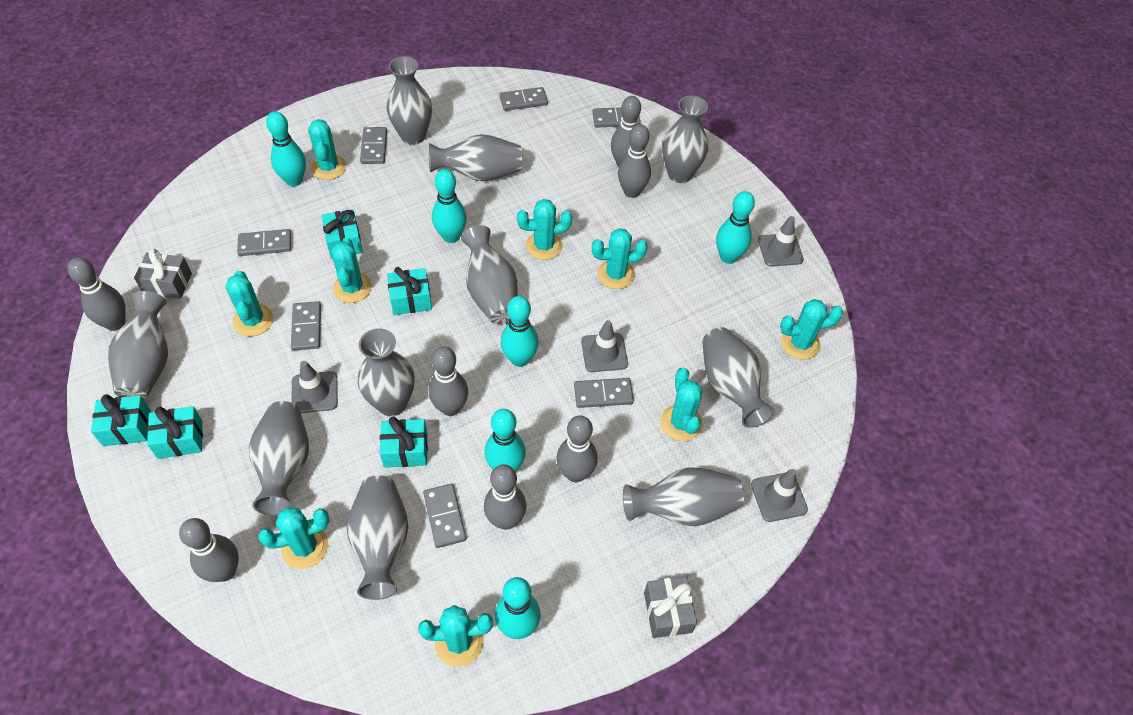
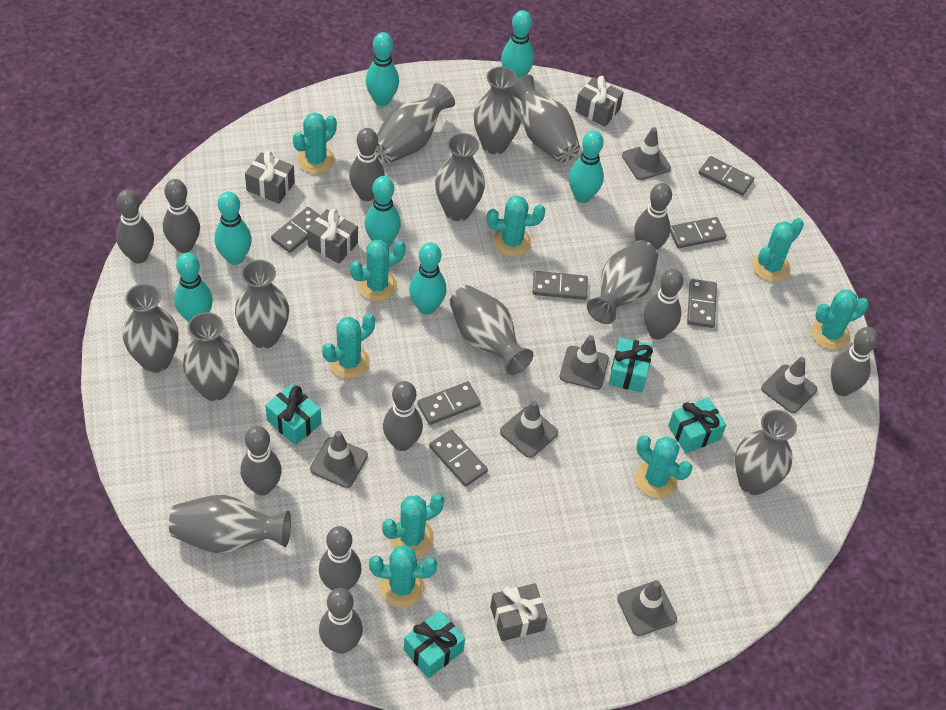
grey bowling pin: [68,257,126,331] [179,518,239,582] [429,346,468,416] [484,464,527,530] [556,415,598,482] [611,96,641,167] [618,124,651,198] = 7 -> [116,190,154,263] [163,179,200,253] [240,426,282,495] [319,526,362,590] [319,588,363,654] [349,128,385,201] [383,381,423,451] [634,183,672,250] [644,269,684,340] [831,327,879,396] = 10
grey gift: [134,249,192,299] [644,577,697,638] = 2 -> [245,151,295,204] [307,209,358,264] [490,583,548,641] [575,76,624,127] = 4
grey traffic cone: [291,361,338,413] [581,320,628,372] [751,469,808,522] [758,216,804,267] = 4 -> [310,431,368,488] [500,401,558,458] [560,335,609,390] [617,580,677,636] [622,127,671,180] [761,357,817,413] = 6
grey vase: [108,291,168,399] [249,401,309,515] [347,475,408,600] [358,328,415,416] [386,56,432,145] [429,134,522,181] [461,225,517,324] [623,467,744,526] [662,95,708,183] [702,327,774,428] = 10 -> [123,283,179,373] [169,495,291,554] [183,312,239,401] [235,260,289,349] [375,83,455,163] [435,133,485,221] [450,285,533,375] [474,67,522,154] [510,75,580,163] [587,240,658,324] [735,410,797,495] = 11
turquoise bowling pin: [266,111,306,187] [432,169,467,243] [484,409,526,471] [495,577,541,639] [500,296,539,367] [716,191,755,264] = 6 -> [174,253,213,322] [214,191,252,265] [365,176,401,246] [366,32,399,106] [409,243,447,315] [501,10,534,79] [569,130,604,203] = 7
turquoise gift: [91,394,151,446] [147,406,203,459] [322,209,363,259] [380,417,428,468] [387,267,432,315] = 5 -> [265,384,321,445] [404,610,465,678] [609,337,653,392] [668,397,726,453] = 4

